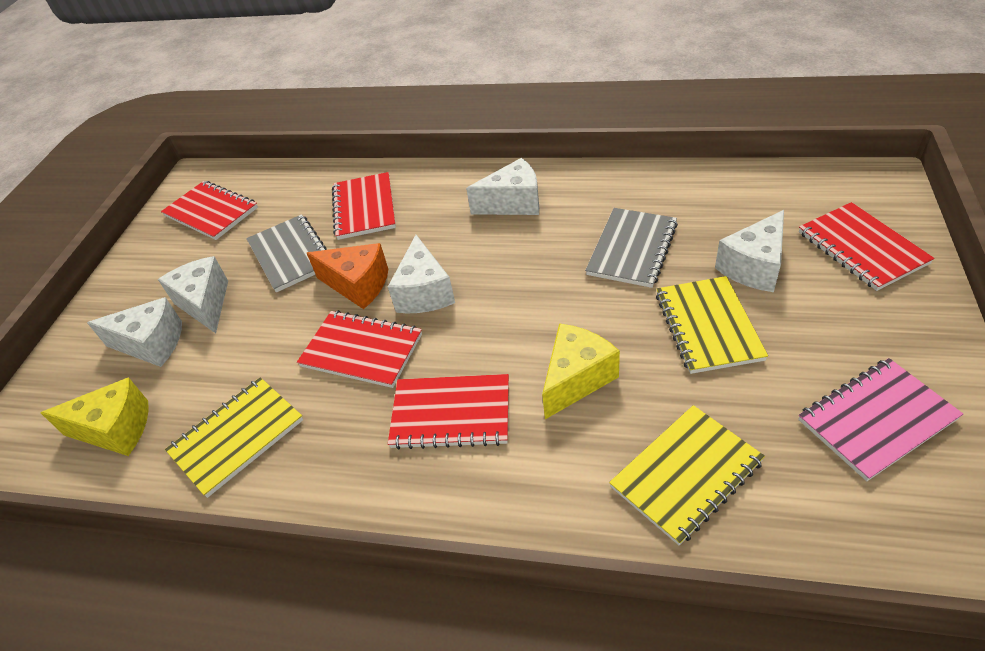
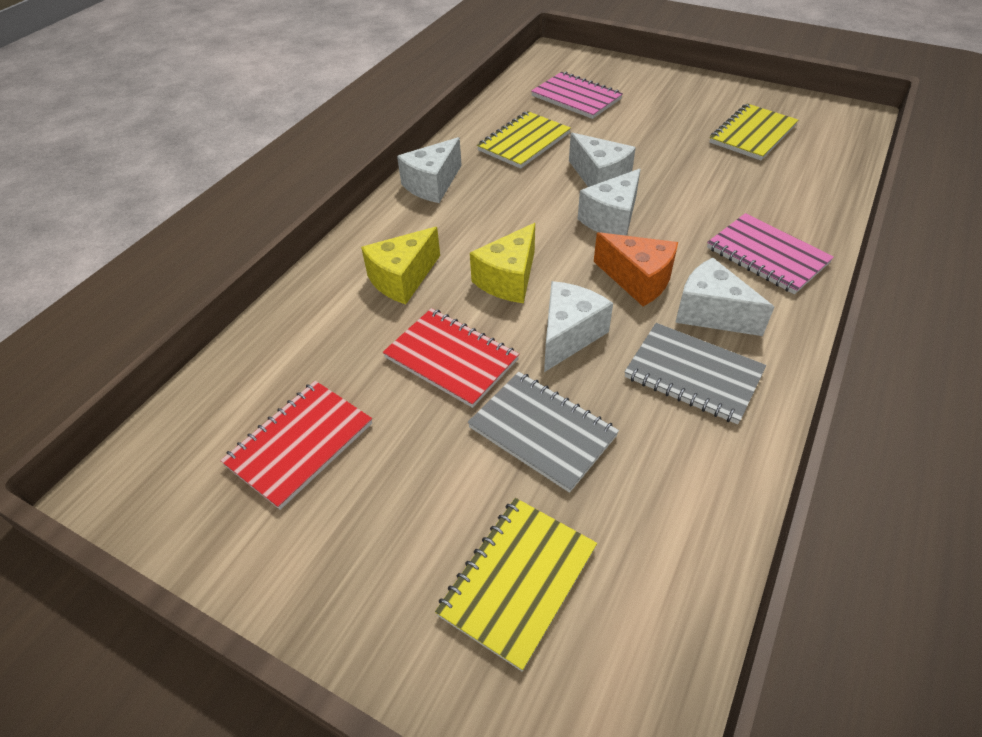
pink notebook: [798,358,963,481] = 1 -> [531,72,623,119] [707,213,834,294] = 2
red notebook: [161,181,258,240] [297,310,422,388] [332,172,396,240] [388,374,509,450] [799,202,935,291] = 5 -> [220,381,372,510] [383,308,519,408] = 2

